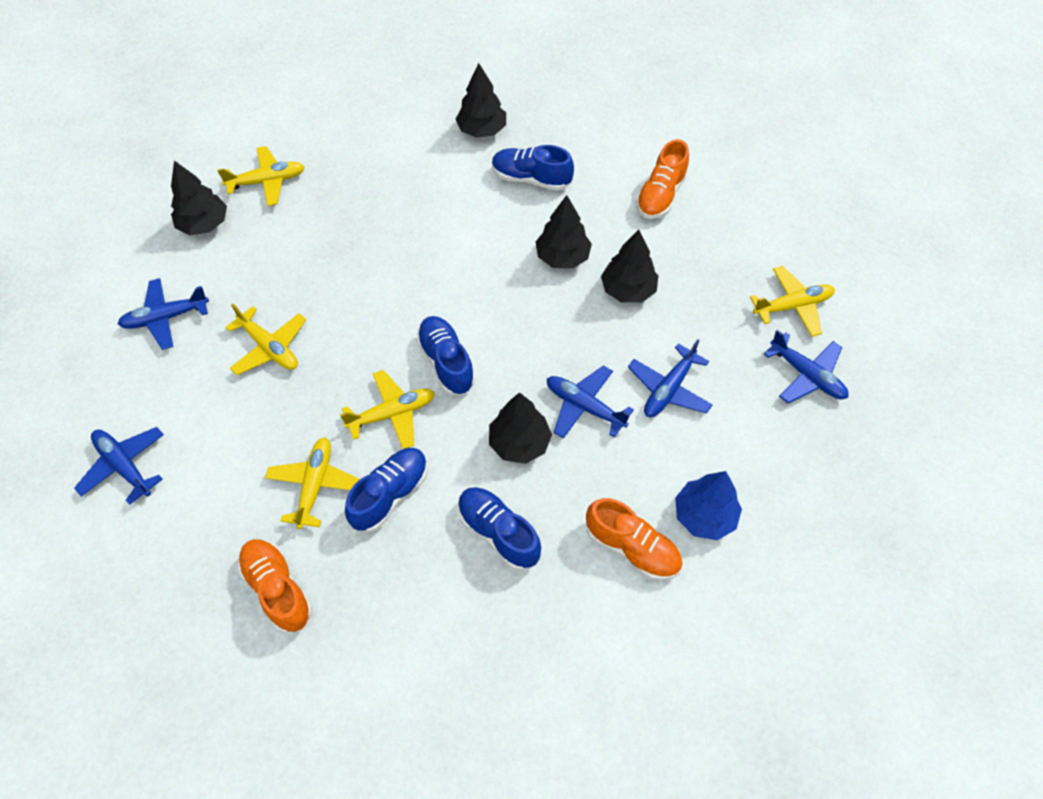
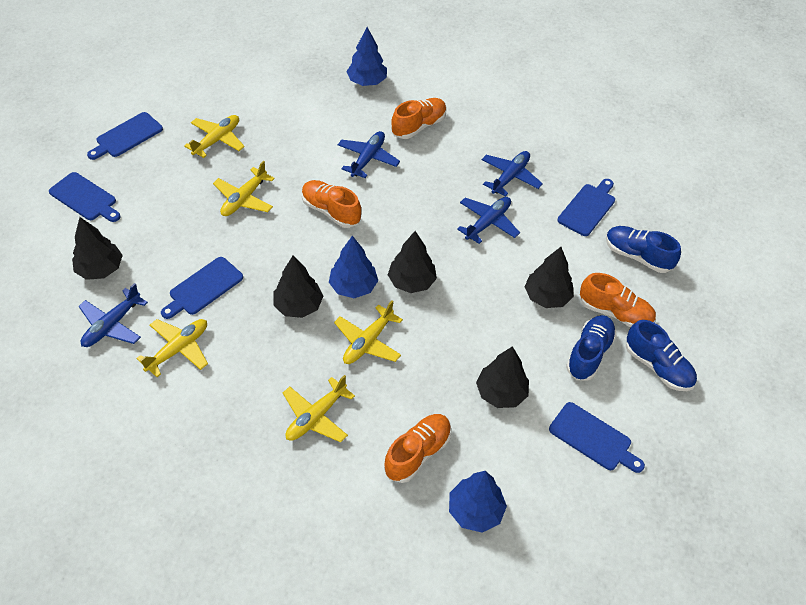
blue cutting board: none = 0 -> [49,172,121,222] [87,112,163,160] [161,257,243,319] [549,402,645,473] [557,179,615,236] = 5
blue plane: [74,427,164,505] [118,278,209,350] [547,365,634,439] [628,339,712,417] [764,330,849,404] = 5 -> [79,283,148,347] [338,131,400,178] [457,197,520,244] [482,151,543,197] = 4
blue shoe: [345,448,428,532] [416,316,475,395] [458,487,541,571] [492,145,574,191] = 4 -> [566,315,617,381] [606,226,681,273] [626,320,697,391] = 3
blue tree: [675,471,742,540] = 1 -> [329,236,378,298] [346,27,387,86] [449,471,507,533] = 3
orange shoe: [237,539,312,633] [586,498,683,581] [636,139,689,219] = 3 -> [302,180,361,228] [384,414,451,483] [391,98,447,139] [580,273,656,327] = 4

